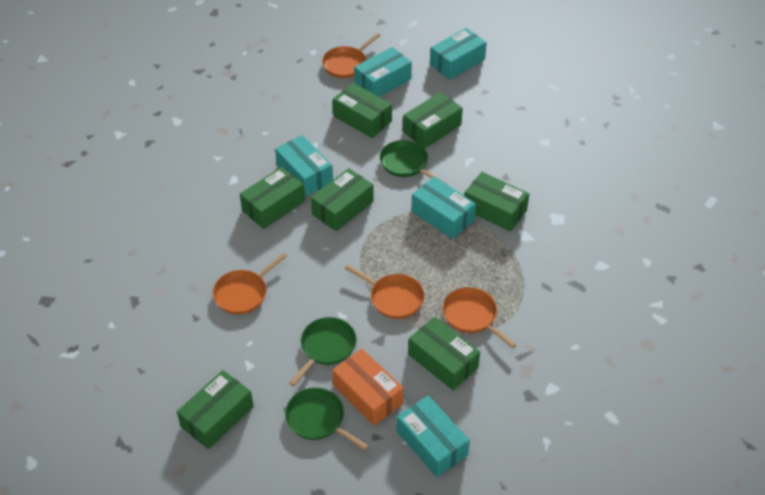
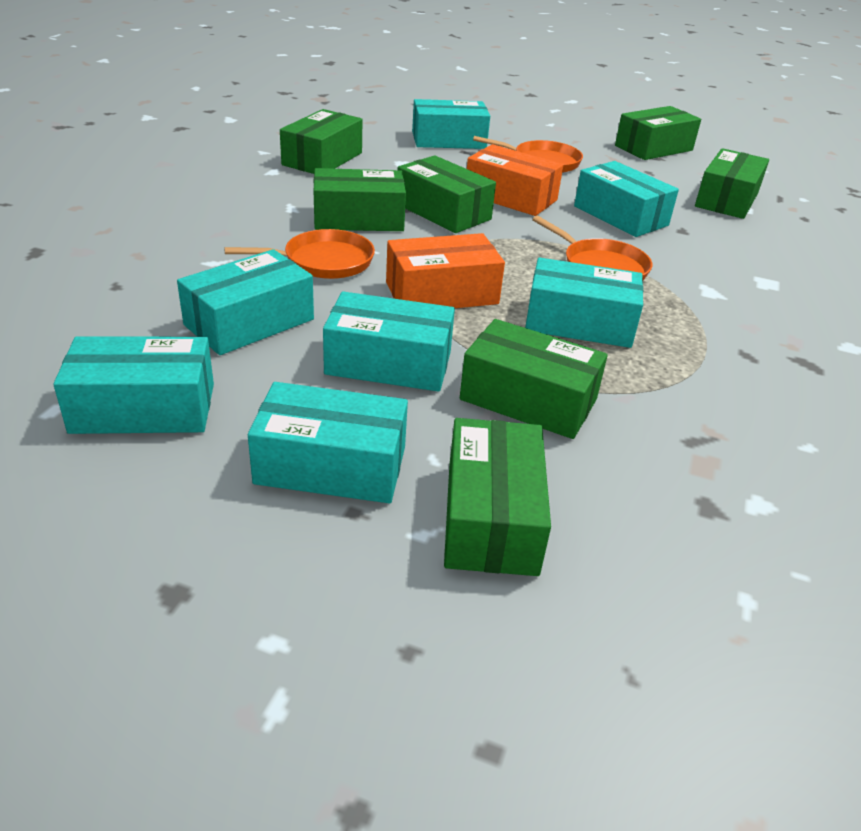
green pan: [285,388,369,451] [289,317,357,386] [380,140,446,183] = 3 -> none = 0
orange box: [332,349,404,426] = 1 -> [386,233,505,308] [467,144,563,216] = 2
orange pan: [213,253,287,315] [322,33,381,78] [345,265,425,319] [443,287,517,349] = 4 -> [224,229,375,279] [473,136,583,173] [532,216,652,280] = 3
turquoise box: [275,135,333,196] [354,47,412,97] [397,395,470,477] [411,176,476,239] [430,28,487,80] = 5 -> [53,336,214,434] [177,249,314,355] [248,382,408,503] [323,291,455,392] [412,99,490,149] [525,258,643,348] [574,161,679,237] = 7

